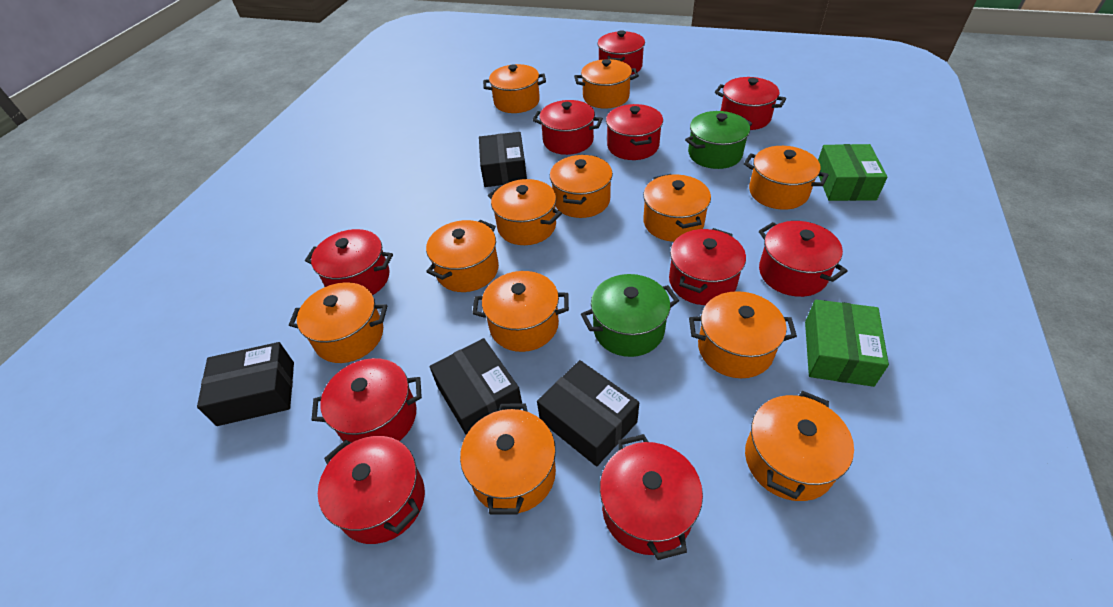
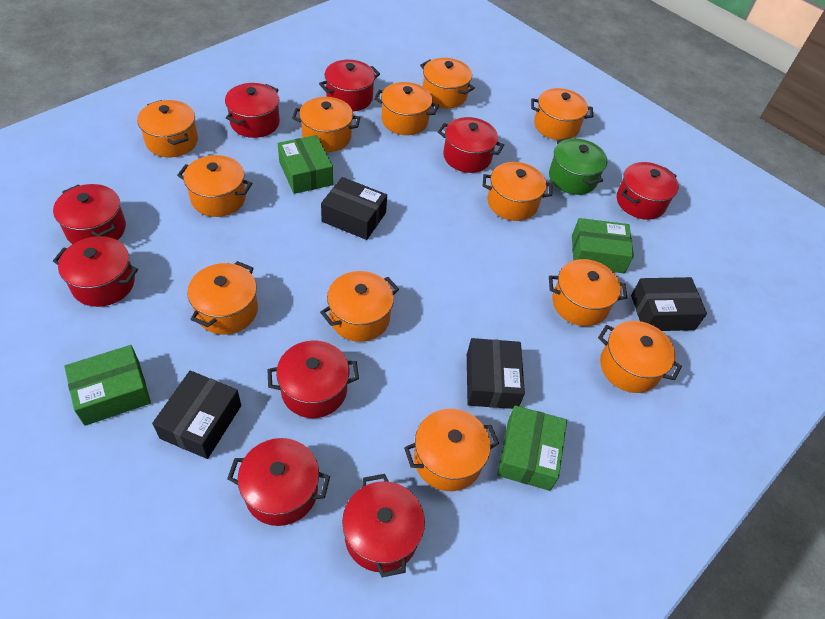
green box: [805,300,889,387] [818,144,888,201] = 2 -> [64,345,151,426] [278,135,333,194] [497,405,567,491] [572,218,634,273] = 4
green pot: [581,274,679,357] [685,111,752,169] = 2 -> [549,137,607,195] = 1
red pot: [305,229,393,295] [312,358,422,443] [318,436,425,544] [532,100,603,155] [597,30,645,75] [600,434,703,560] [606,104,663,160] [669,228,746,305] [715,77,786,130] [759,221,847,297] = 10 -> [53,184,126,244] [53,236,138,307] [225,83,280,138] [227,438,330,526] [267,341,359,418] [319,60,380,111] [342,474,425,578] [438,117,504,173] [617,162,679,220] = 9

